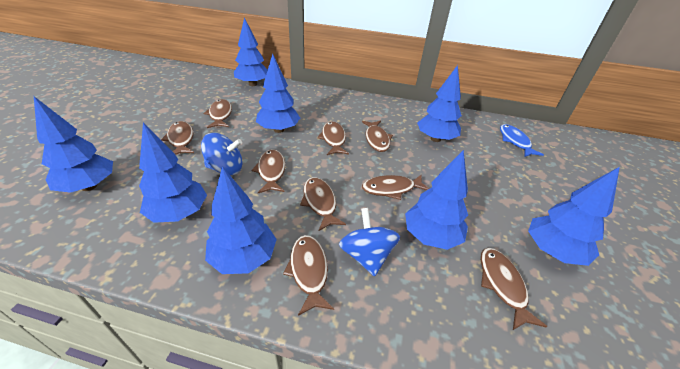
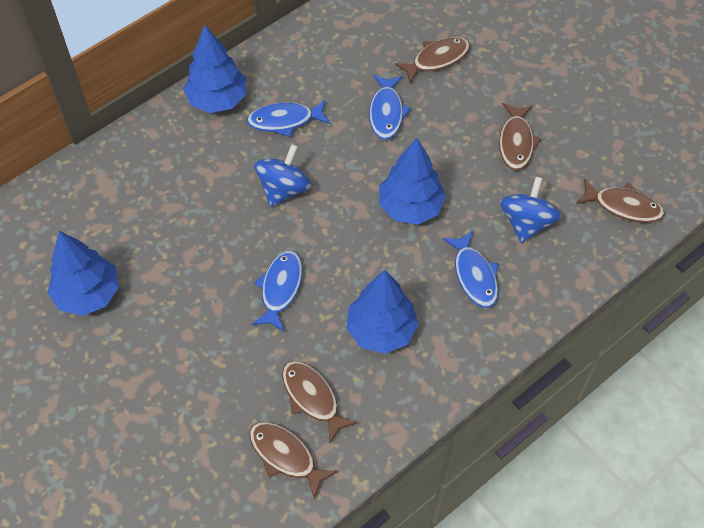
blue fish: [500,124,544,157] = 1 -> [247,100,330,137] [252,250,302,332] [369,75,411,140] [443,230,498,308] = 4
blue tree: [34,96,113,193] [139,123,207,223] [205,167,277,274] [234,18,268,86] [256,54,300,133] [405,150,468,250] [417,65,462,142] [528,167,620,266] = 8 -> [48,231,119,316] [183,25,246,113] [346,270,418,354] [379,138,446,225] = 4
brown fish: [161,121,194,155] [203,99,232,128] [251,149,286,193] [283,235,334,316] [300,177,346,231] [317,121,349,155] [362,121,393,152] [362,175,429,200] [481,248,548,330] = 9 -> [249,422,338,499] [282,361,358,443] [395,37,470,84] [499,103,542,171] [576,178,665,223] = 5

